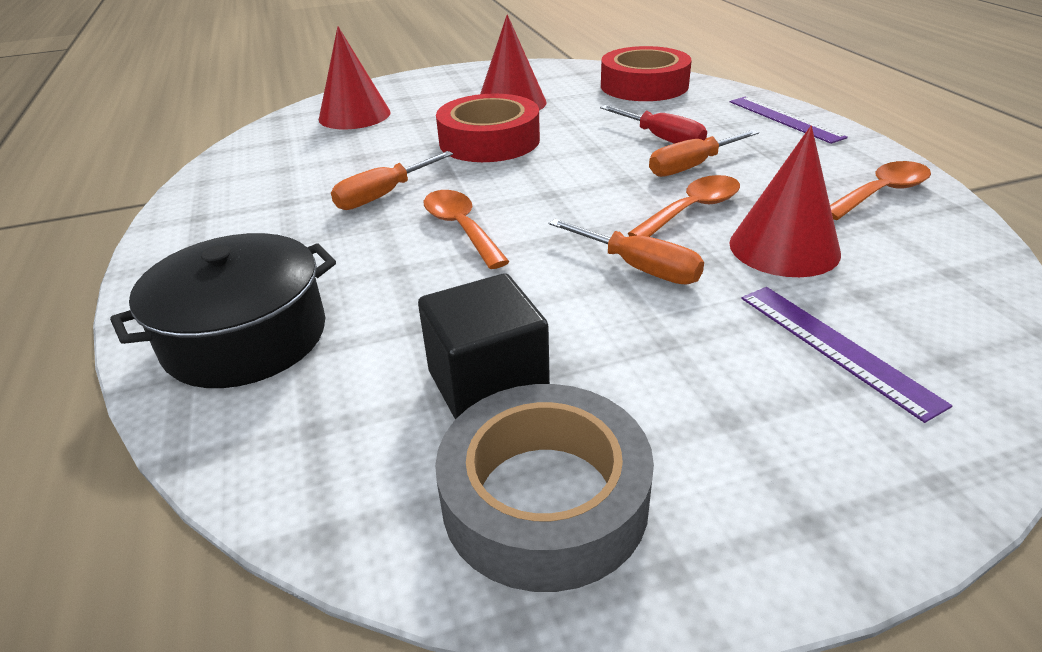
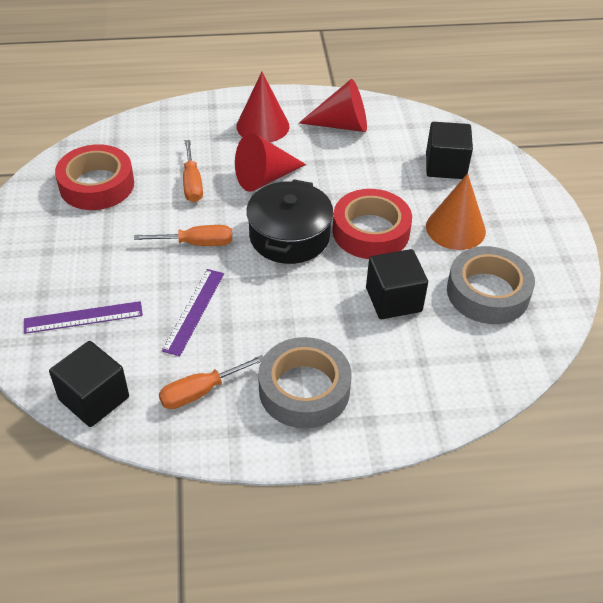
black cube: [418,273,550,420] = 1 -> [49,341,129,427] [366,249,428,319] [426,122,473,179] = 3
grey tape: [435,384,654,592] = 1 -> [258,337,352,429] [447,246,535,324] = 2
orange cone: none = 0 -> [426,173,486,250] = 1
orange spoon: [424,190,510,269] [627,175,740,237] [830,161,931,220] = 3 -> none = 0
red screwdriver: [600,105,707,144] = 1 -> none = 0

